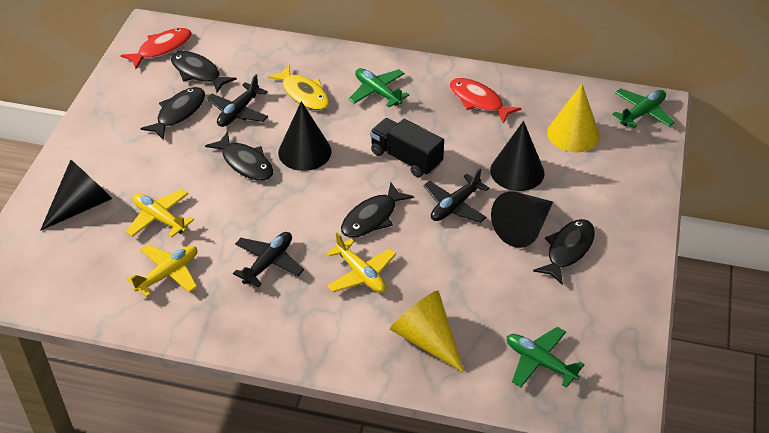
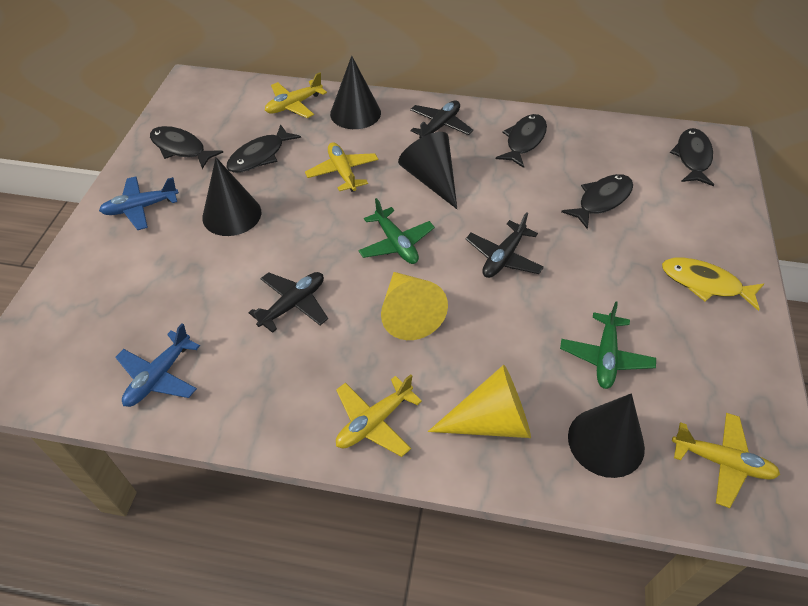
black truck: [370,118,444,177] = 1 -> none = 0
blue plane: none = 0 -> [99,176,179,230] [115,323,200,407] = 2
green plane: [349,68,409,107] [507,327,585,388] [612,88,675,128] = 3 -> [358,198,435,264] [560,301,656,389] = 2
red fish: [121,28,191,69] [450,78,521,124] = 2 -> none = 0
yellow plane: [126,189,194,237] [127,244,197,297] [326,232,396,293] = 3 -> [265,72,327,118] [305,142,378,192] [336,374,422,457] [672,413,780,508] = 4

